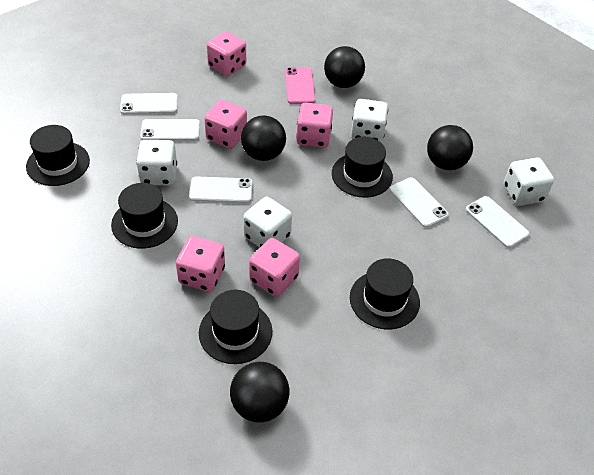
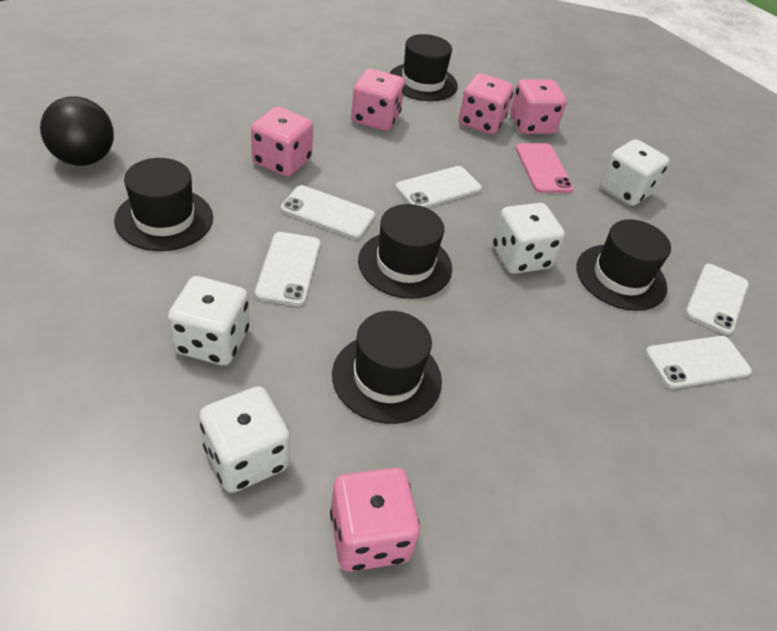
black ball: [230,362,289,423] [241,115,286,161] [324,46,365,88] [427,125,473,170] = 4 -> [40,96,114,166] = 1

